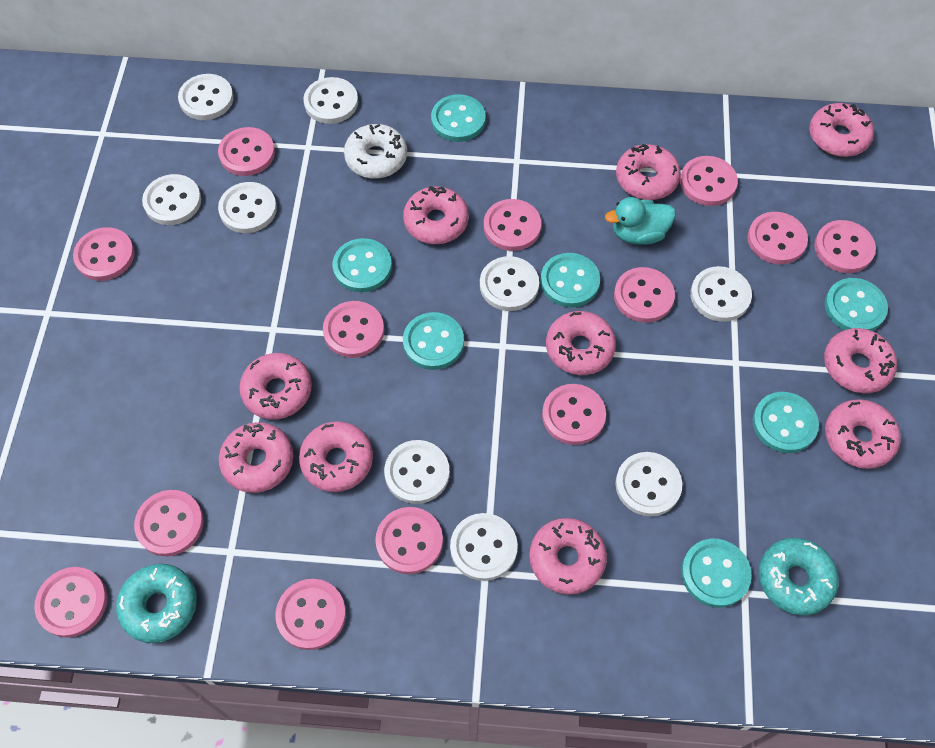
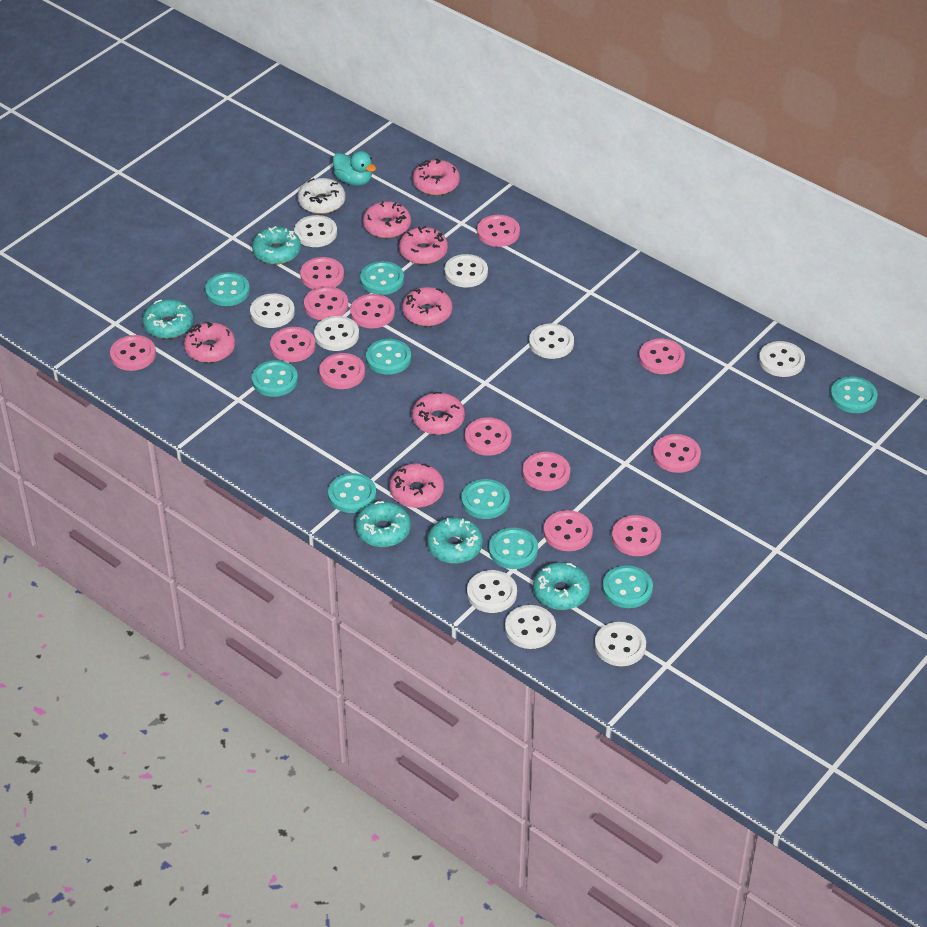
pink donut: [219,422,294,493] [239,353,312,420] [299,421,373,492] [403,186,469,244] [529,518,607,595] [546,311,616,375] [616,144,681,200] [809,103,874,157] [824,328,897,393] [825,399,901,469] = 10 -> [184,321,235,363] [363,201,411,238] [390,463,444,508] [399,226,448,264] [402,287,452,326] [412,391,465,435] [413,158,460,195] = 7
turquoise button: [332,238,392,292] [403,312,464,370] [431,94,486,142] [540,253,600,307] [681,539,752,608] [752,392,819,453] [825,278,888,331] = 7 -> [205,272,250,306] [252,360,298,397] [328,473,376,513] [360,261,404,295] [366,339,411,375] [462,479,510,519] [489,528,538,569] [603,565,653,608] [830,376,878,413] = 9
turquoise donut: [116,564,197,643] [759,538,839,615] = 2 -> [142,299,193,339] [252,226,301,264] [355,501,411,547] [427,517,483,564] [533,562,590,610] = 5

